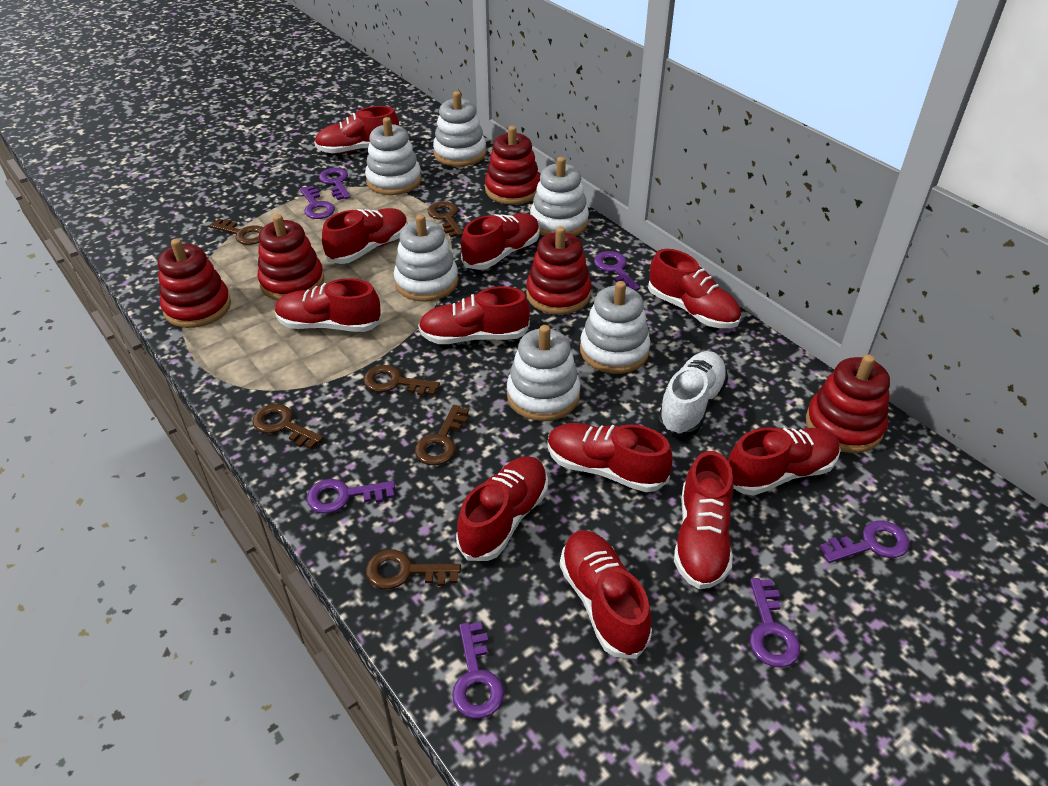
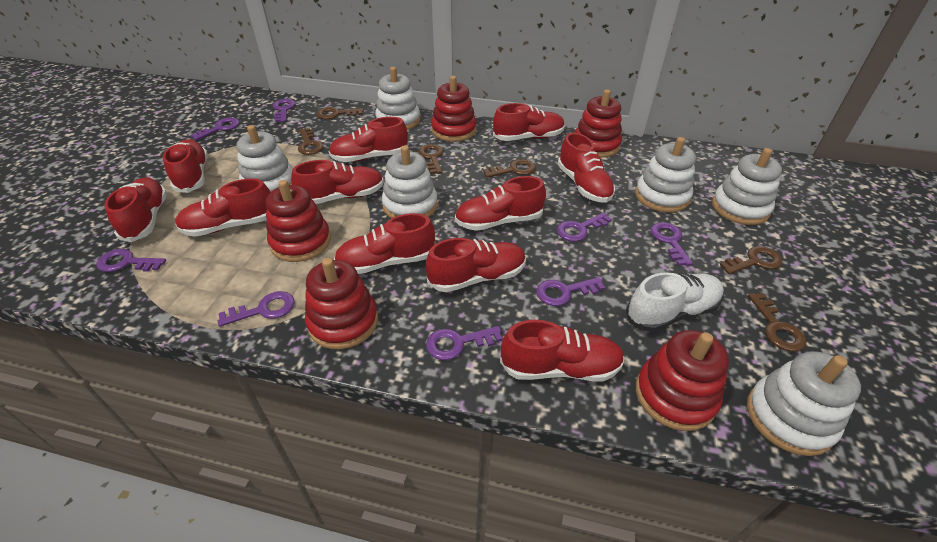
purple key: [300,186,335,219] [306,479,395,514] [319,168,350,200] [452,622,504,719] [594,251,640,291] [750,578,800,668] [820,521,910,563] = 7 -> [97,249,166,272] [191,118,240,140] [218,291,294,327] [273,99,295,122] [426,326,503,360] [536,277,605,306] [557,212,612,242] [650,222,693,266] = 8

